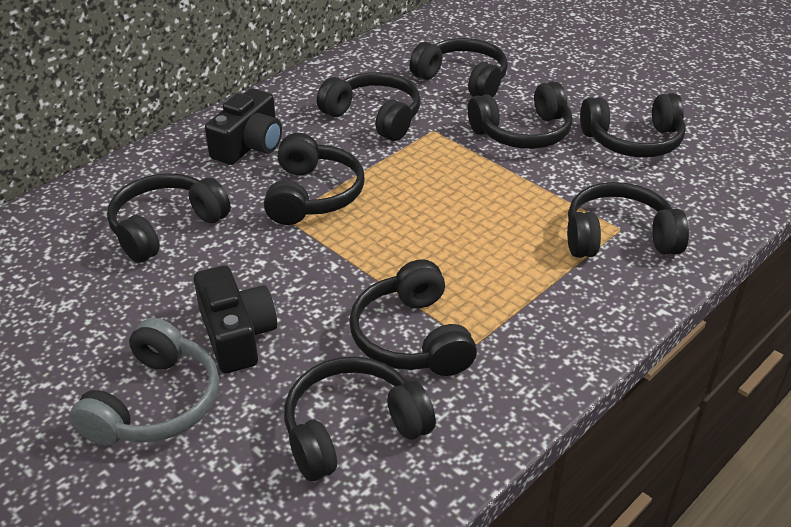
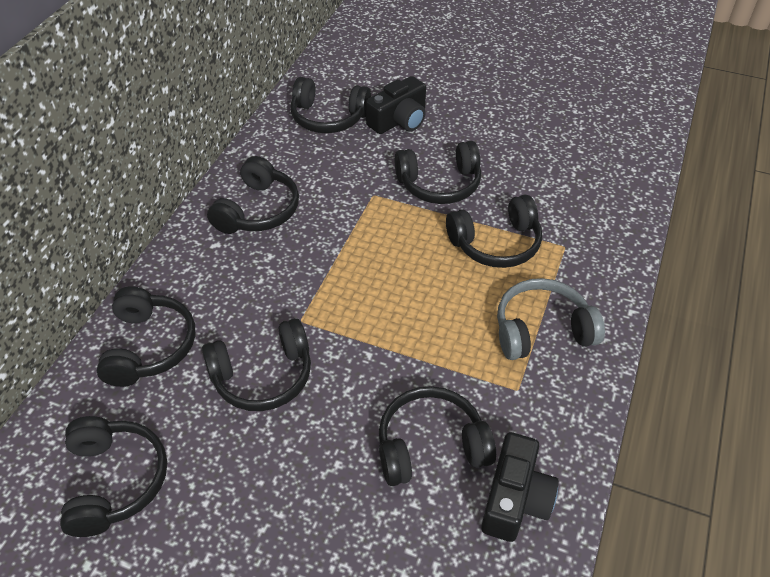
black headphones: [107,173,231,263] [264,133,365,225] [284,357,436,481] [317,72,421,141] [349,259,477,376] [410,38,508,97] [468,81,573,149] [567,182,689,258] [580,93,686,157] = 9 -> [60,416,167,537] [97,286,195,387] [202,318,311,411] [207,156,299,234] [291,77,371,133] [379,386,496,486] [394,141,481,204] [446,195,542,268] = 8

